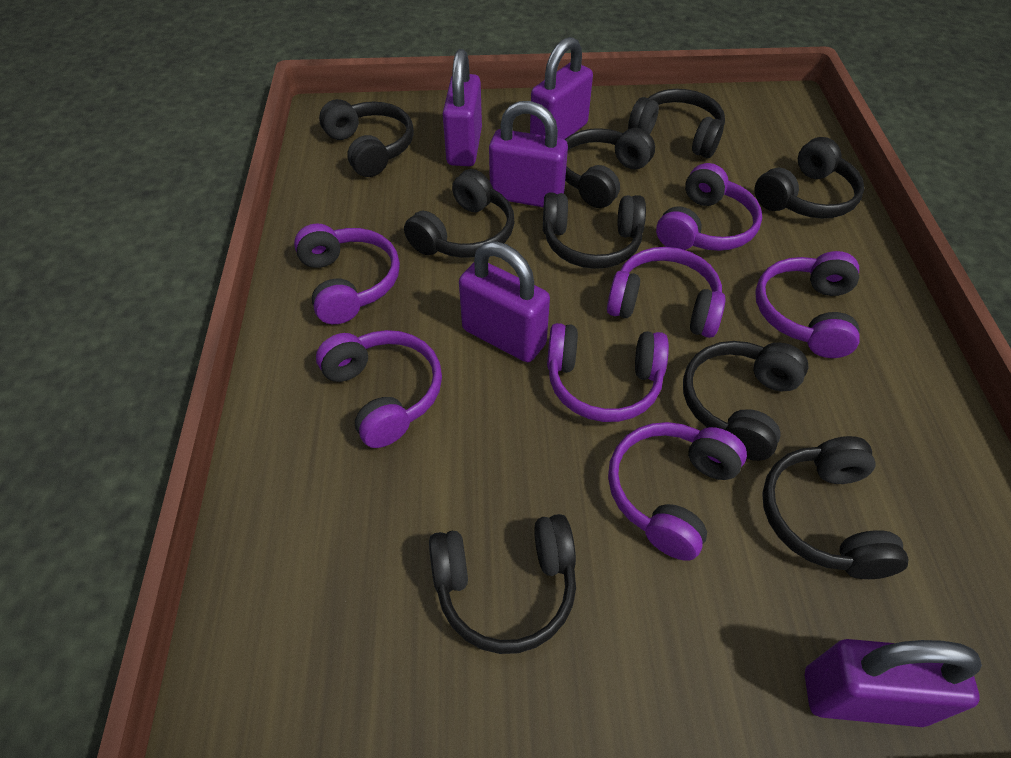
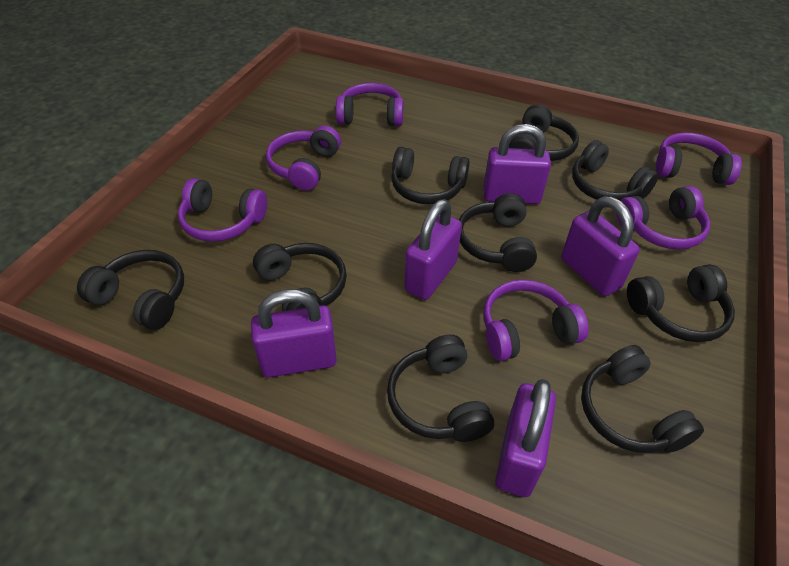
purple headphones: [294,223,400,324] [316,330,442,448] [547,323,669,422] [607,247,726,338] [608,422,747,561] [656,163,762,251] [755,251,860,358] = 7 -> [178,178,267,242] [266,126,341,191] [336,83,404,126] [483,280,589,361] [616,186,710,250] [656,132,742,185] = 6

